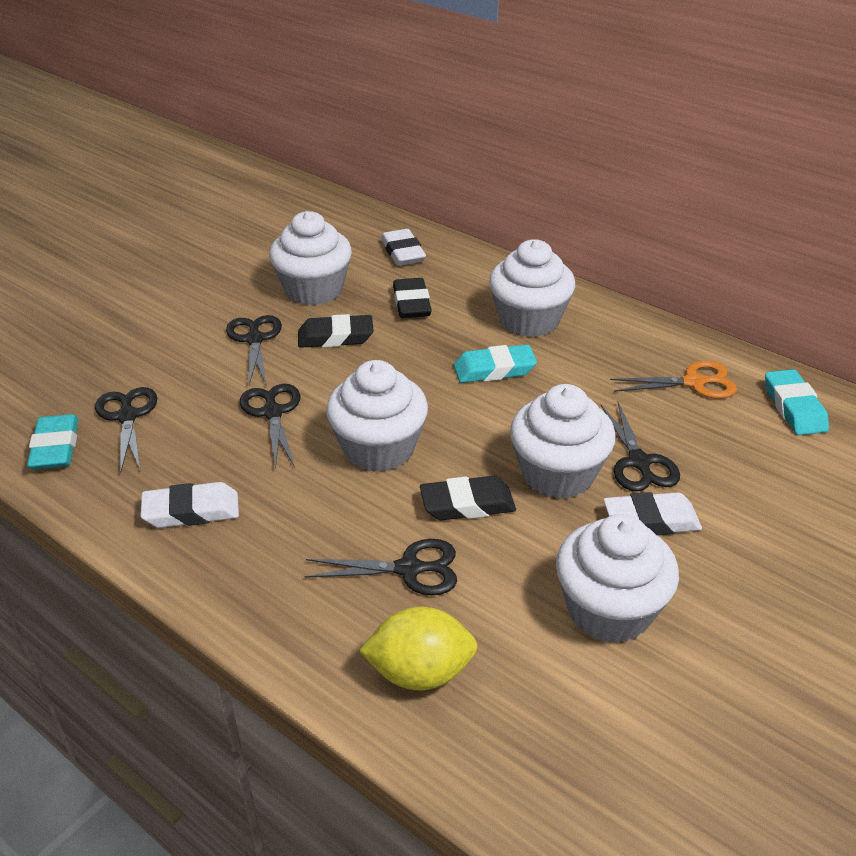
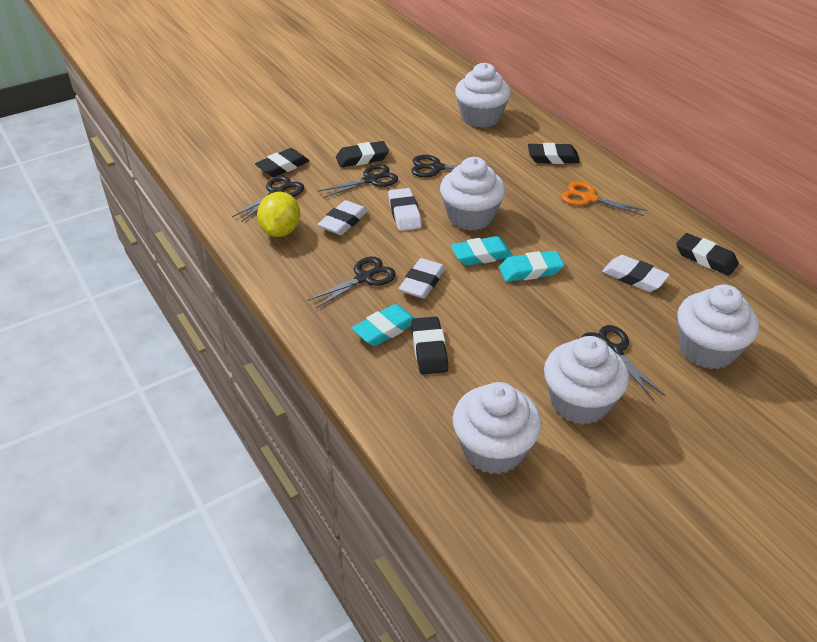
black eraser: [298,314,374,348] [393,278,432,318] [420,476,516,520] = 3 -> [255,148,309,177] [336,141,389,167] [411,317,448,374] [528,143,580,164] [676,233,739,276] = 5
white eraser: [140,482,239,528] [381,229,426,266] [604,492,702,535] = 3 -> [318,200,368,235] [388,188,422,231] [399,258,445,299] [602,255,670,292] = 4

